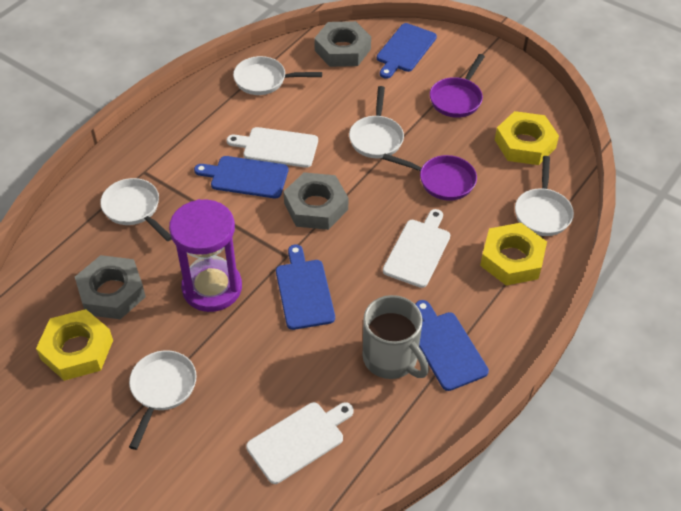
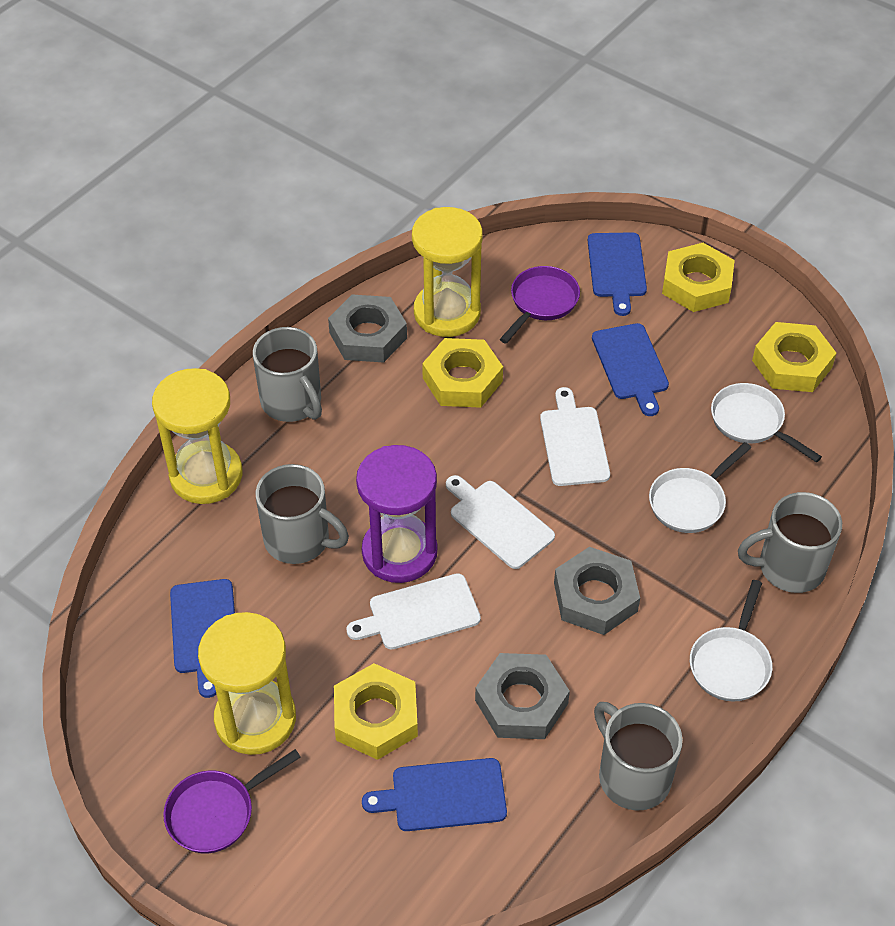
grey mug: [363,295,429,379] = 1 -> [253,327,322,422] [256,464,349,564] [594,702,683,811] [738,492,842,593] = 4
white pan: [100,178,172,241] [129,350,197,450] [233,56,322,95] [349,86,404,158] [515,156,574,236] = 5 -> [649,442,751,533] [690,580,772,702] [711,383,822,462] = 3
yellow hourglass: none = 0 -> [152,368,242,504] [198,612,296,755] [412,207,483,337] = 3
yellow nut: [36,309,113,381] [480,223,547,286] [495,111,559,165] = 3 -> [334,663,418,760] [422,338,503,408] [662,243,735,312] [752,322,836,392] = 4

